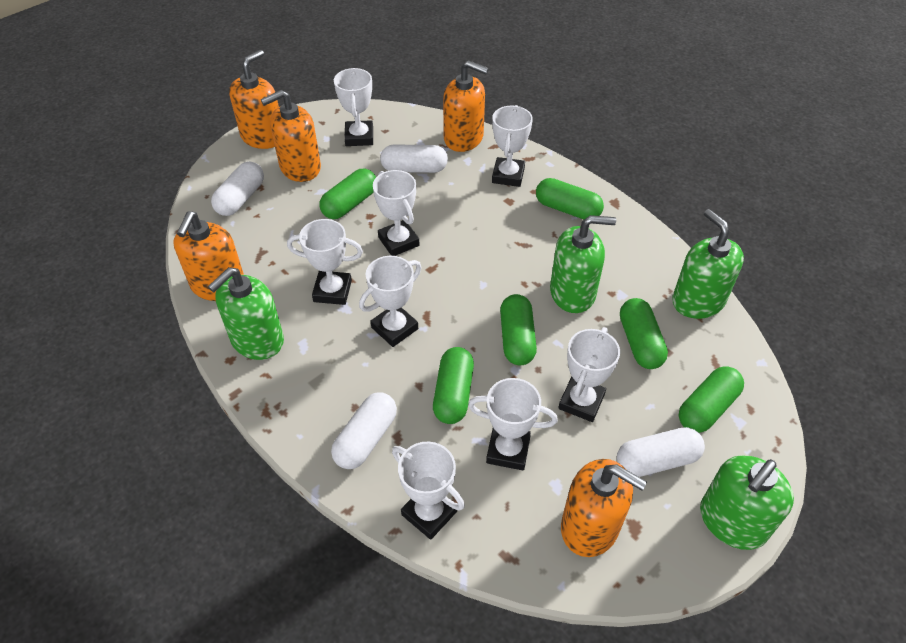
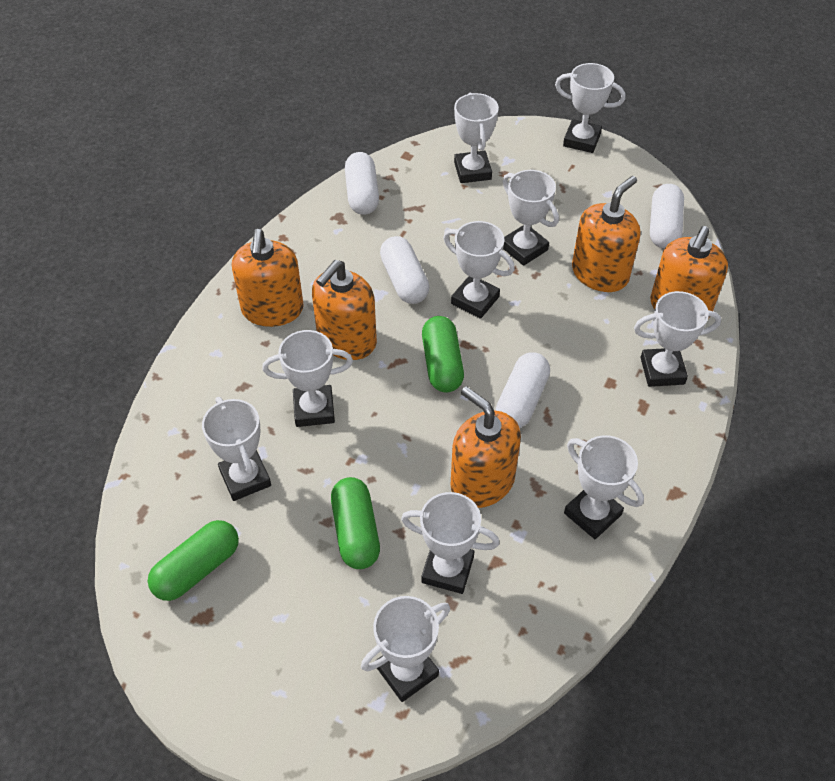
green capsule: [320,169,376,219] [433,347,474,424] [500,294,537,365] [536,178,604,219] [620,298,668,369] [679,366,744,433] = 6 -> [148,520,239,601] [331,477,380,569] [422,316,464,393] = 3
green soap dispenser: [208,267,284,360] [550,215,616,313] [672,209,744,319] [700,456,794,550] = 4 -> none = 0
white trophy: [287,219,363,305] [334,68,373,146] [359,256,421,347] [373,170,420,256] [392,442,465,540] [468,378,558,470] [492,105,533,187] [558,327,620,422] = 8 -> [202,397,271,501] [262,330,353,427] [361,596,450,702] [401,492,500,594] [443,221,515,319] [454,93,499,183] [502,170,559,266] [555,63,626,153] [564,435,644,539] [634,291,721,387] = 10

